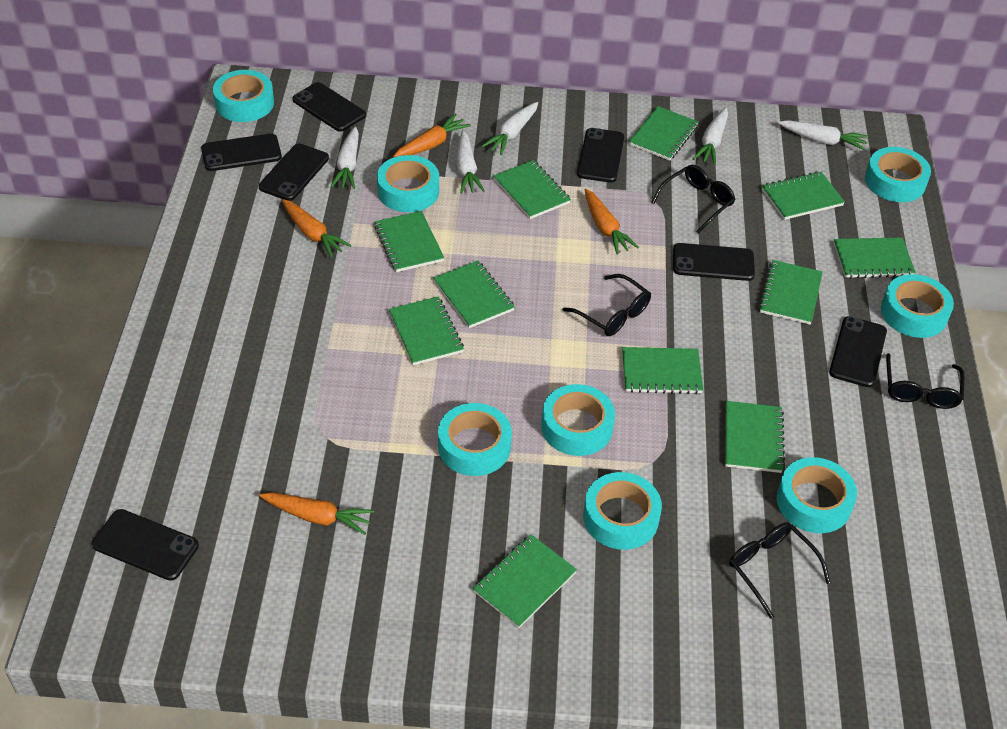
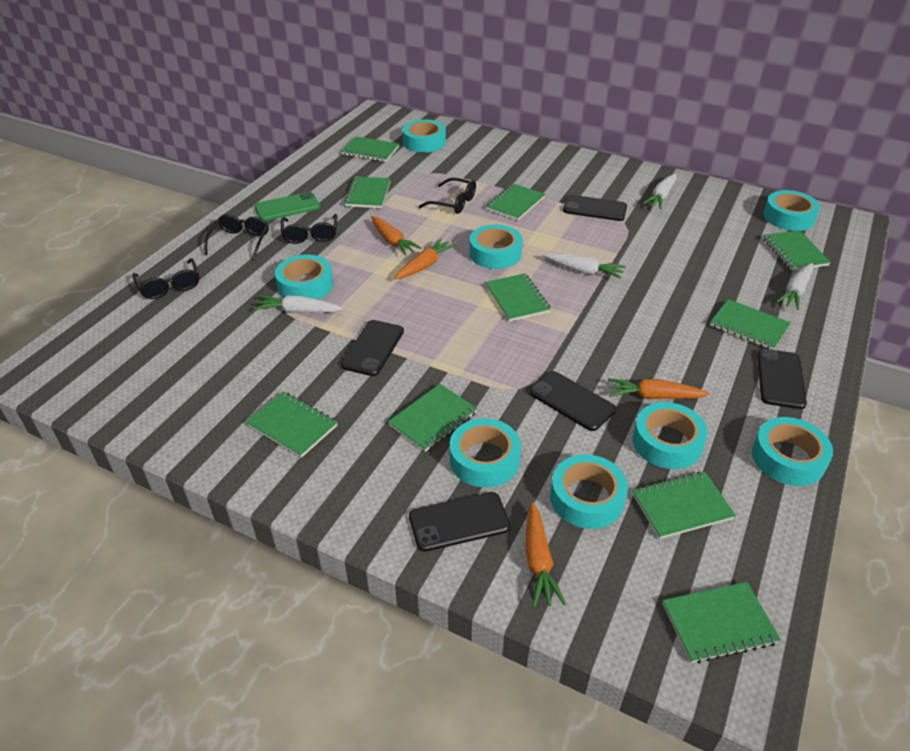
black phone: [92,509,199,581] [201,133,282,171] [259,143,329,201] [292,82,366,132] [577,128,624,183] [673,243,755,281] [829,316,887,387] = 7 -> [341,320,404,376] [409,492,510,552] [529,371,616,431] [563,195,627,221] [757,349,807,409] = 5
green notebook: [374,211,444,272] [389,296,464,365] [433,261,515,328] [473,534,577,628] [494,160,571,219] [622,347,703,394] [629,106,699,161] [725,401,785,473] [759,260,823,325] [762,171,845,220] [834,237,916,278] = 11 -> [246,392,338,458] [341,136,399,162] [344,176,391,208] [388,384,477,452] [485,273,551,322] [486,184,545,220] [633,471,736,539] [663,582,781,664] [710,299,791,350] [763,230,831,271] = 10
green phone: none = 0 -> [255,192,320,221] = 1
white carrot: [331,127,359,189] [456,131,485,194] [481,102,538,155] [693,108,728,165] [778,120,868,151] = 5 -> [254,295,343,313] [543,253,626,279] [643,174,677,209] [776,263,814,310] = 4

